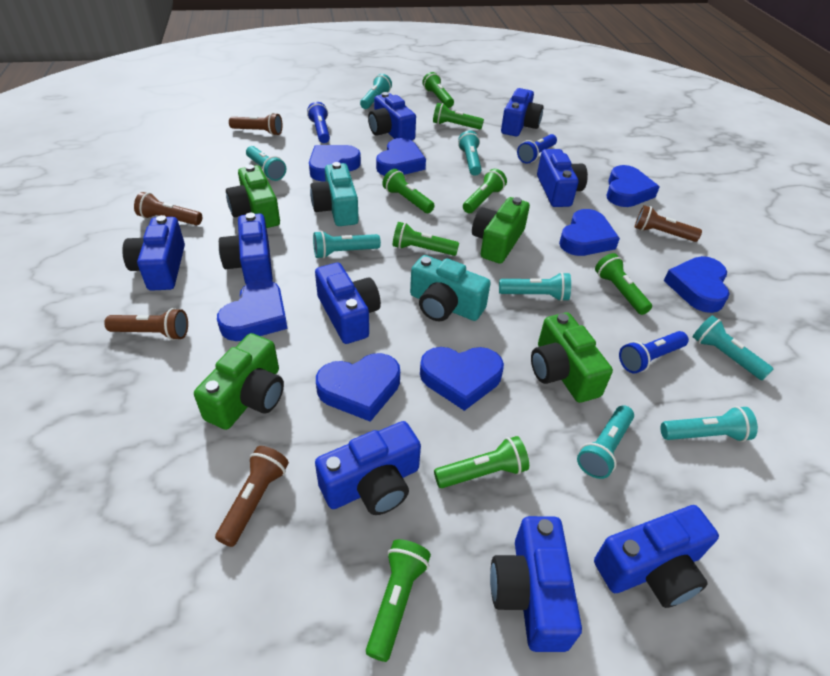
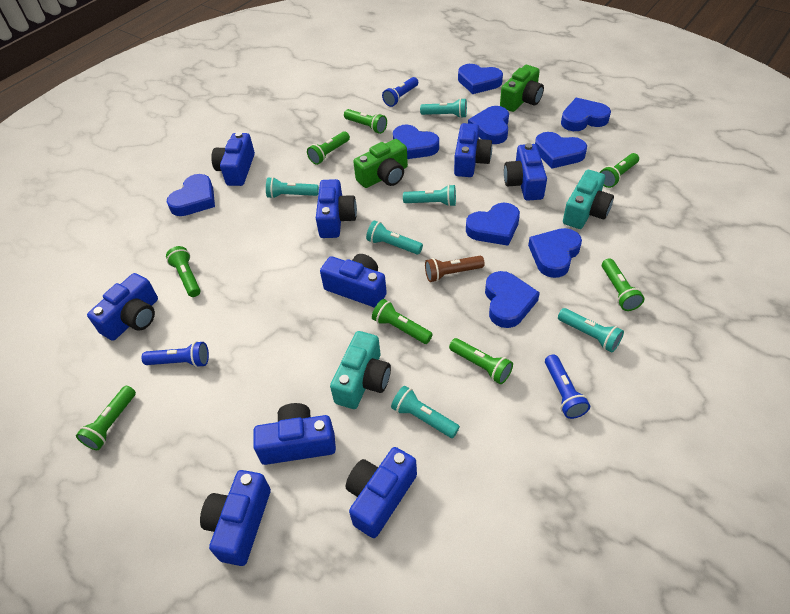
blue heart: [217,279,288,341] [309,145,361,182] [316,353,400,422] [376,138,426,176] [420,347,504,411] [559,209,620,256] [606,165,659,207] [664,256,730,313] = 8 -> [167,174,215,216] [393,125,439,159] [458,64,503,94] [466,203,520,246] [468,106,509,144] [485,271,540,328] [528,228,582,278] [535,132,587,169] [561,98,611,131] = 9
brown flashlight: [104,308,188,340] [134,192,202,225] [215,446,289,547] [229,113,282,136] [635,205,702,242] = 5 -> [425,256,485,282] = 1
green camera: [194,333,284,430] [226,165,280,228] [472,197,530,264] [531,312,613,403] = 4 -> [353,139,408,188] [500,65,544,112] = 2
turquoise flashlight: [246,146,286,181] [313,231,381,259] [360,74,392,109] [458,130,482,176] [499,272,571,301] [577,405,634,479] [660,406,758,442] [693,315,773,380] = 8 -> [266,177,319,199] [366,221,423,254] [391,386,460,438] [403,185,456,207] [420,98,467,118] [558,308,624,353] = 6

